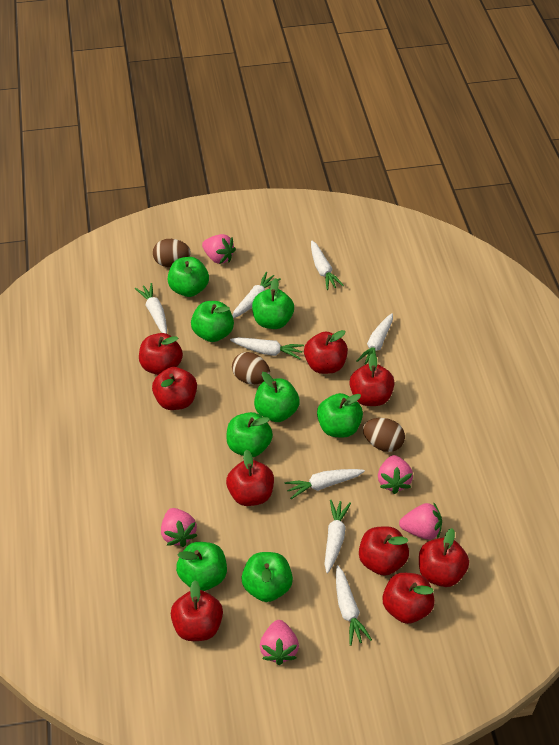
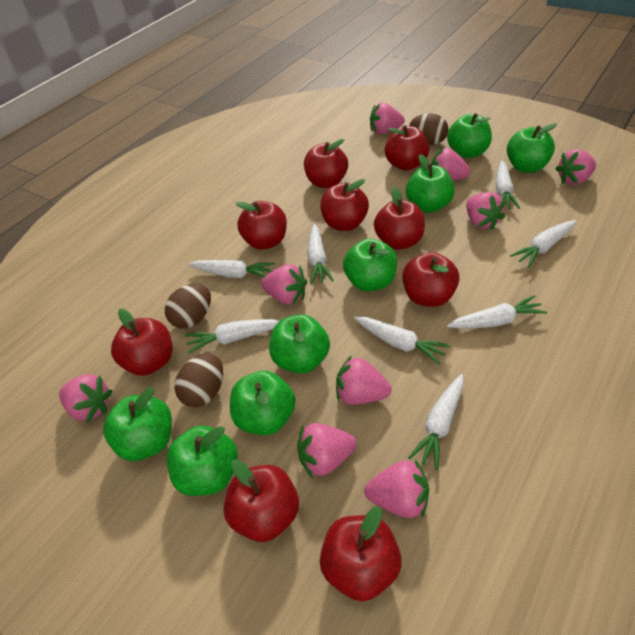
pink strawberry: [161,508,198,547] [202,234,236,264] [260,620,299,665] [378,455,413,494] [399,502,442,540] = 5 -> [59,374,113,423] [261,264,307,305] [297,423,357,478] [336,355,392,405] [364,459,429,518] [370,103,405,134] [431,148,470,181] [466,192,505,230] [555,149,596,185] = 9

